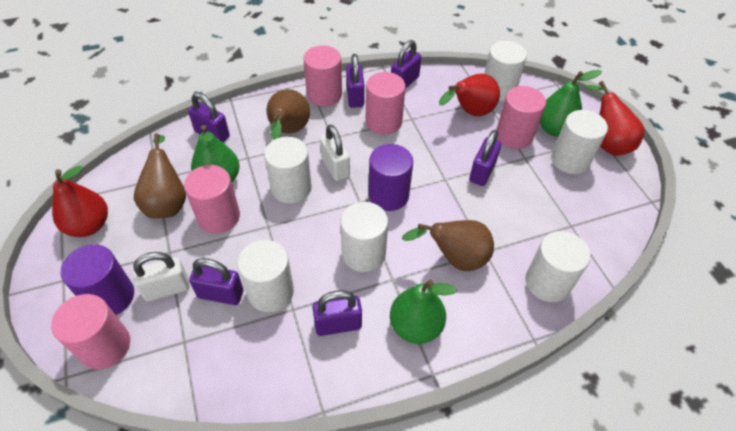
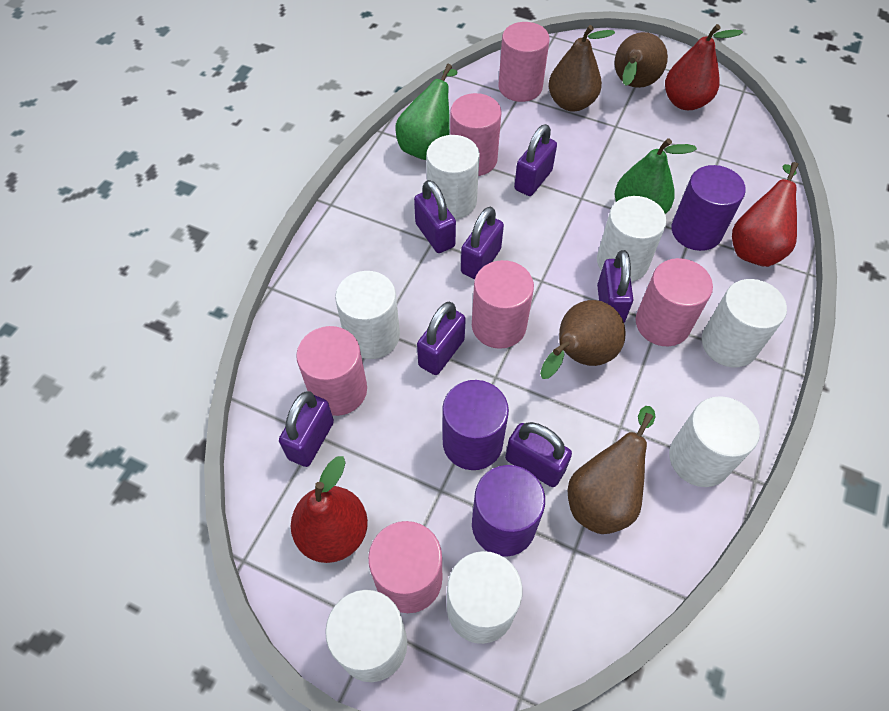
brown pear: [134,133,186,218] [266,89,310,140] [402,220,494,271] = 3 -> [540,300,626,379] [548,25,615,111] [568,406,655,534] [614,32,668,88] = 4
green pear: [191,125,240,182] [390,280,457,344] [540,70,602,137] = 3 -> [395,64,458,160] [615,138,697,214] = 2
pink cylinder: [51,294,130,369] [184,165,240,234] [303,45,342,106] [366,72,406,134] [496,86,546,149] = 5 -> [296,326,367,416] [368,521,442,613] [450,93,502,176] [472,260,534,349] [498,22,550,102] [636,258,713,346] = 6
purple cylinder: [61,244,134,315] [368,144,413,211] = 2 -> [442,380,509,470] [472,465,545,557] [671,165,746,251] = 3
purple padlock: [188,93,230,142] [189,258,244,305] [312,290,362,336] [346,54,365,108] [391,40,422,89] [469,130,501,186] = 6 -> [279,391,334,467] [414,180,456,253] [417,302,466,375] [461,207,504,279] [505,422,572,487] [514,124,557,196] [597,250,633,323] = 7
white cylinder: [237,240,294,312] [264,137,312,204] [341,202,388,272] [484,41,527,101] [525,231,591,302] [551,110,608,174] = 6 -> [325,590,407,682] [335,271,400,359] [426,135,480,219] [447,551,523,644] [597,196,666,282] [669,396,760,487] [702,279,787,367] = 7
white padlock: [133,252,189,302] [320,124,350,181] = 2 -> none = 0

